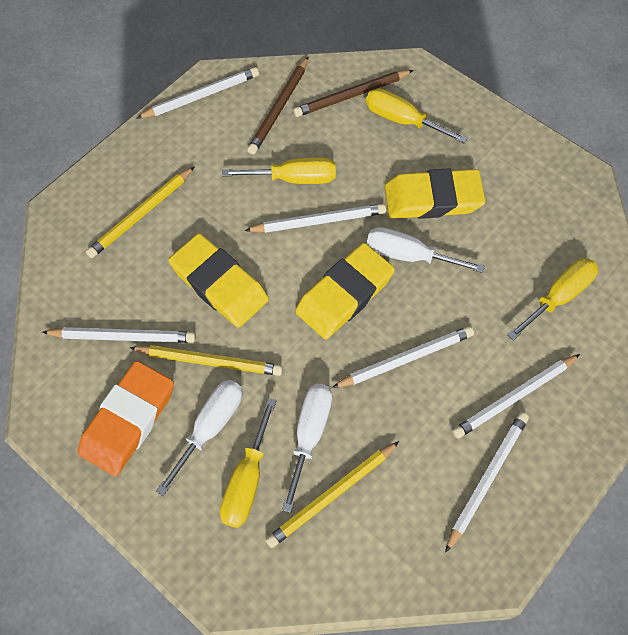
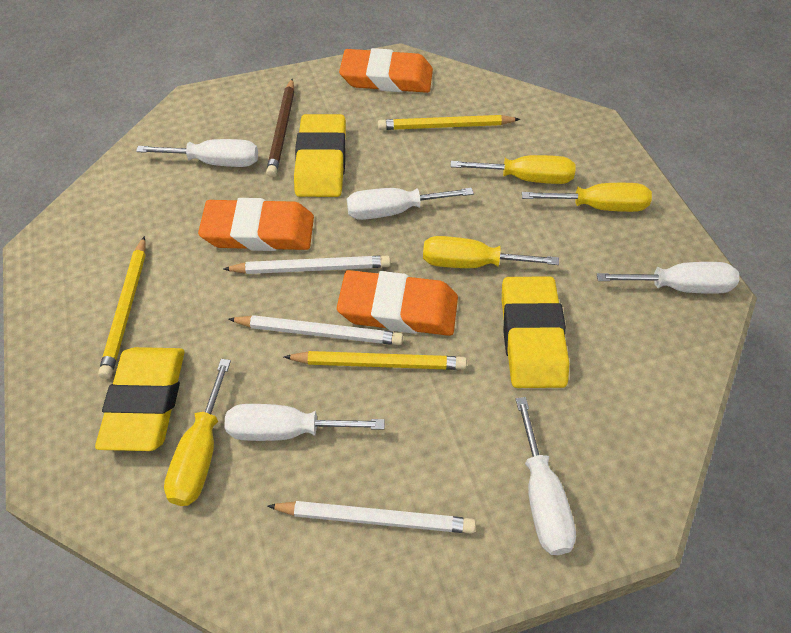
brown pencil: [247,56,309,155] [293,70,413,117] = 2 -> [266,79,294,177] = 1
orange eraser: [78,361,174,476] = 1 -> [198,198,314,251] [337,270,458,336] [339,48,433,93] = 3
white pencil: [42,327,196,343] [136,67,259,119] [244,204,386,233] [332,326,474,388] [445,412,529,553] [452,354,580,439] = 6 -> [223,256,391,274] [228,315,403,345] [268,501,476,534] = 3
white screwdriver: [156,380,243,496] [282,384,332,513] [367,227,485,273] = 3 -> [136,139,258,167] [224,404,385,441] [347,188,474,220] [516,397,576,555] [597,262,739,294] = 5

